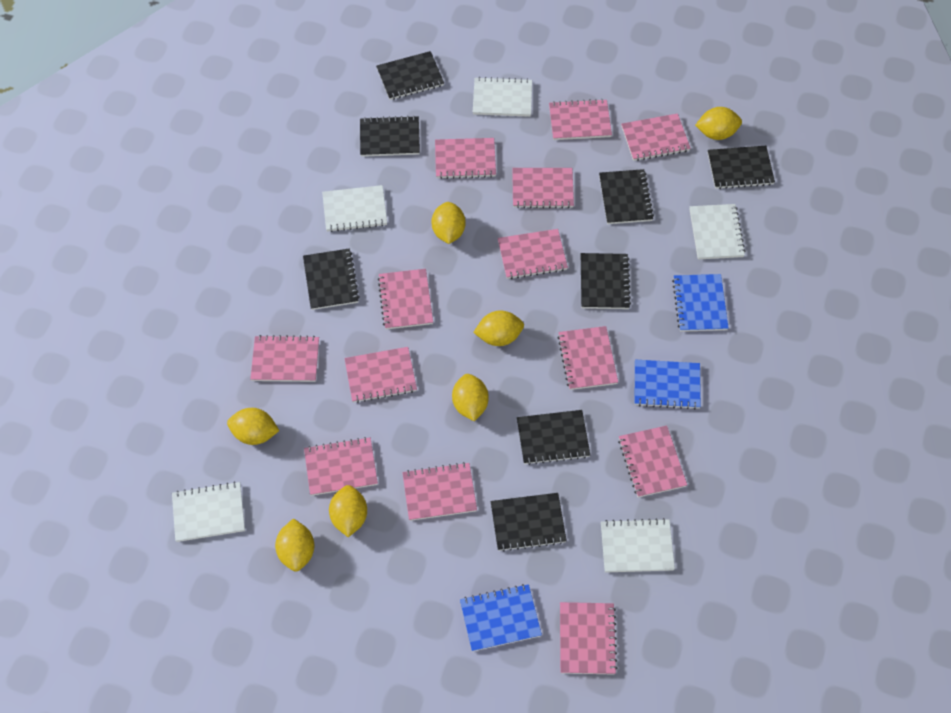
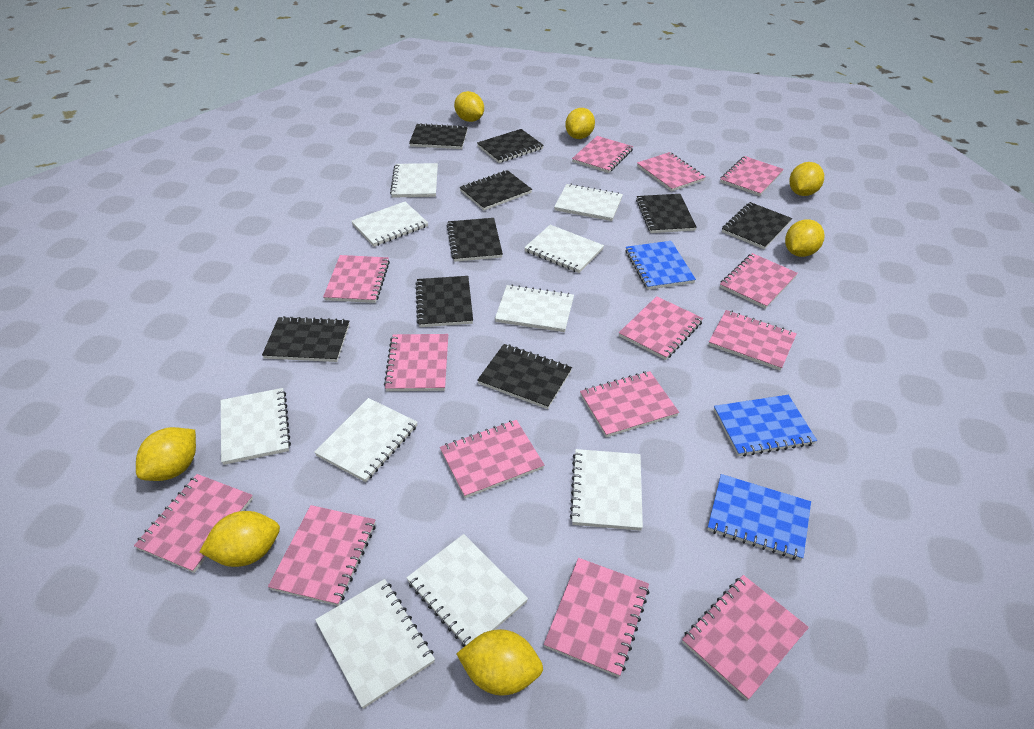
black notebook: [303,249,359,310] [360,116,420,157] [376,51,444,100] [491,493,567,552] [517,410,590,465] [581,253,631,309] [599,169,654,224] [708,146,775,189] = 8 -> [262,316,350,362] [409,123,468,149] [416,276,473,327] [447,218,503,262] [460,170,532,210] [477,129,544,163] [477,344,572,409] [636,194,697,233] [722,202,792,249] = 9
pink notebook: [250,335,319,382] [304,437,378,496] [344,347,417,403] [378,269,433,330] [402,462,477,521] [435,138,496,179] [498,229,568,279] [512,168,574,208] [549,99,612,140] [557,326,618,390] [560,602,617,675] [618,426,687,497] [621,113,691,161] = 13 -> [134,474,253,573] [268,505,376,606] [323,255,390,303] [384,334,448,391] [440,420,544,498] [544,558,650,677] [572,136,633,173] [580,371,679,437] [619,296,703,360] [637,152,705,192] [682,575,809,701] [709,310,797,371] [720,156,784,196] [720,253,798,309] = 14
white notebook: [172,482,245,542] [322,185,387,232] [473,77,532,117] [601,518,675,573] [690,204,746,260] = 5 -> [221,388,291,465] [314,398,417,482] [315,579,435,709] [351,202,428,247] [390,163,438,198] [406,534,528,647] [495,285,574,332] [524,225,604,273] [554,184,623,221] [570,449,643,531] = 10

